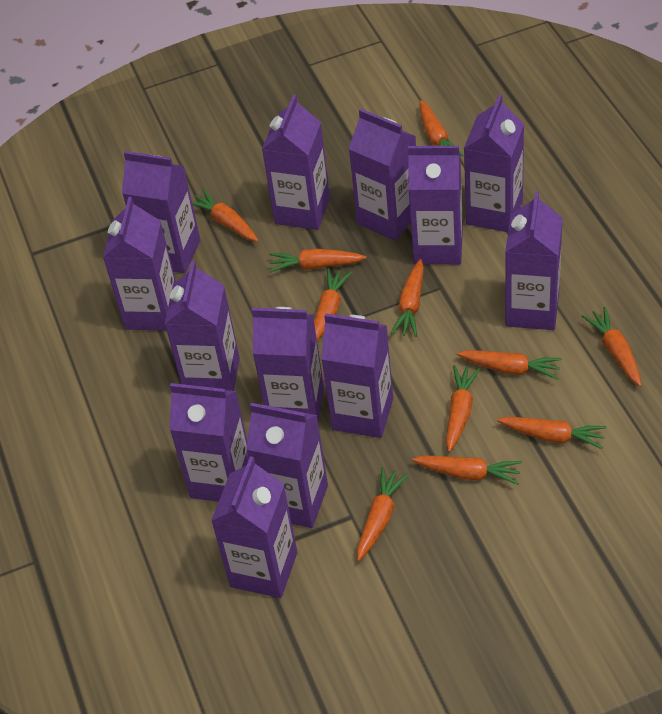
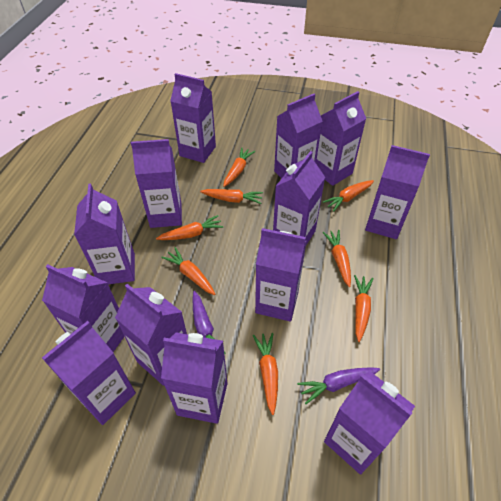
orange carrot: [192,189,259,242] [269,249,366,273] [314,268,352,341] [357,467,409,561] [391,259,424,337] [412,455,522,485] [420,100,464,157] [446,365,480,452] [457,350,562,380] [497,417,607,449] [582,307,642,387] = 11 -> [156,215,223,240] [161,247,215,295] [200,189,263,204] [223,148,255,187] [253,333,278,415] [322,230,351,287] [323,180,374,212] [354,275,373,342] = 8
purple carrot: none = 0 -> [193,291,225,354] [297,367,380,404] = 2

